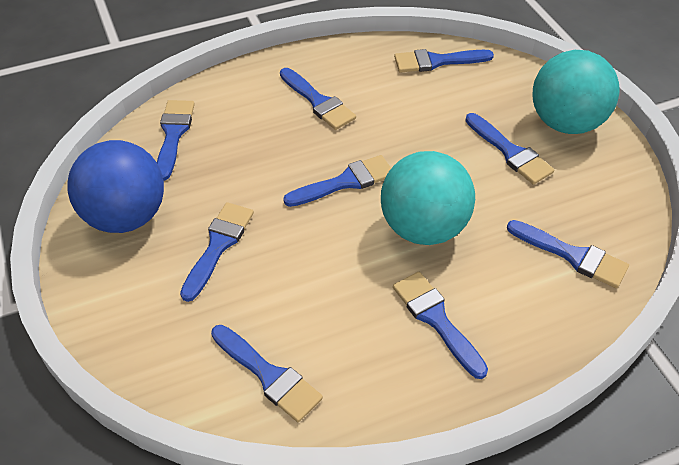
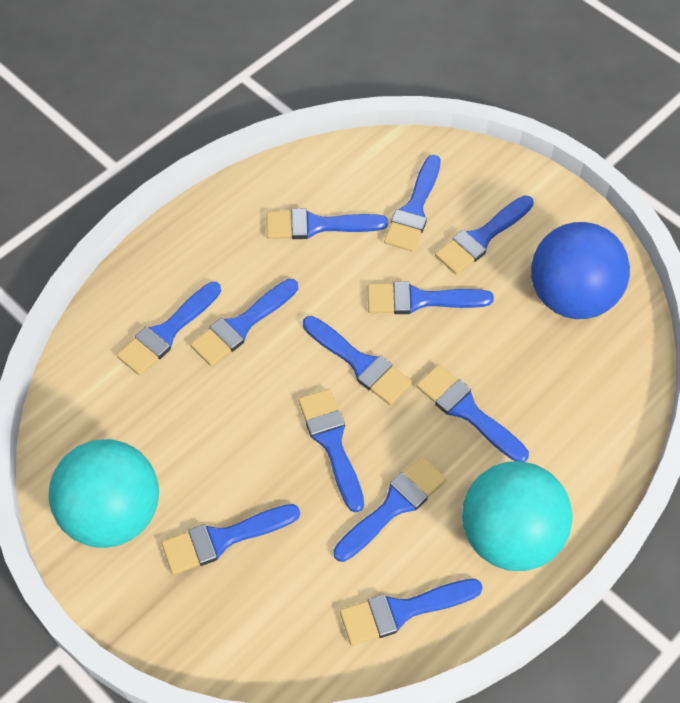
blue brush: [157,100,195,181] [180,202,254,302] [211,325,323,422] [280,68,356,130] [283,155,391,207] [393,272,488,379] [394,49,494,73] [465,113,554,185] [507,220,629,288] = 9 -> [117,282,221,376] [161,504,300,575] [190,279,298,366] [267,208,388,239] [298,389,364,513] [303,316,412,405] [333,456,446,562] [340,579,483,645] [368,282,494,314] [384,155,441,252] [416,364,529,462] [435,195,534,275] = 12

